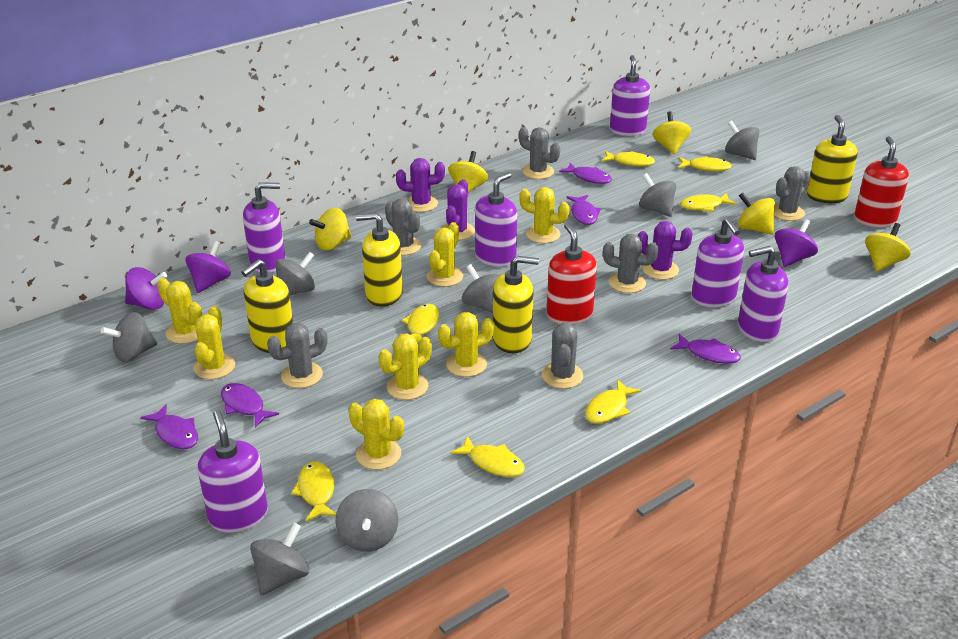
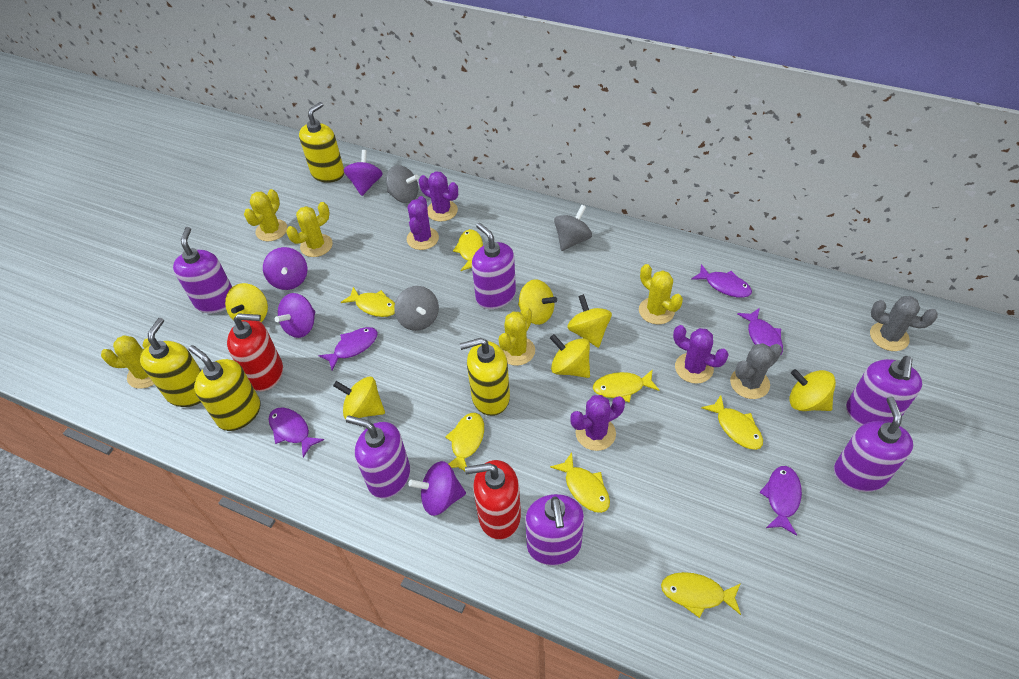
grey cactus: [267,323,328,388] [385,198,421,255] [519,127,560,179] [542,321,583,389] [603,234,659,293] [774,166,811,221] = 6 -> [730,343,782,399] [870,296,938,351] = 2
grey spinning top: [101,312,157,362] [250,523,309,596] [275,252,315,295] [335,489,398,552] [462,264,500,313] [639,173,676,217] [725,121,760,160] = 7 -> [386,165,419,203] [394,286,439,331] [554,205,592,251] = 3
purple cactus: [396,158,445,212] [442,179,475,240] [637,221,693,280] = 3 -> [407,196,439,250] [419,171,458,222] [570,395,625,451] [673,325,728,384] = 4
purple spinning top: [125,267,167,310] [186,241,231,293] [775,219,818,267] = 3 -> [263,247,307,290] [275,293,315,338] [344,150,383,196] [408,461,466,516] = 4
yellow cactus: [157,278,202,344] [193,306,235,379] [349,399,404,470] [379,333,432,400] [427,222,463,287] [438,312,494,377] [519,187,570,243] = 7 -> [101,335,154,389] [244,189,287,241] [286,202,333,257] [499,307,535,366] [639,264,683,324] = 5
yellow spinning top: [309,208,352,251] [448,151,488,193] [652,111,691,154] [738,192,775,235] [865,223,911,271] = 5 -> [225,283,268,322] [333,377,385,419] [518,279,557,325] [550,334,590,378] [567,294,612,348] [789,369,836,411] = 6

